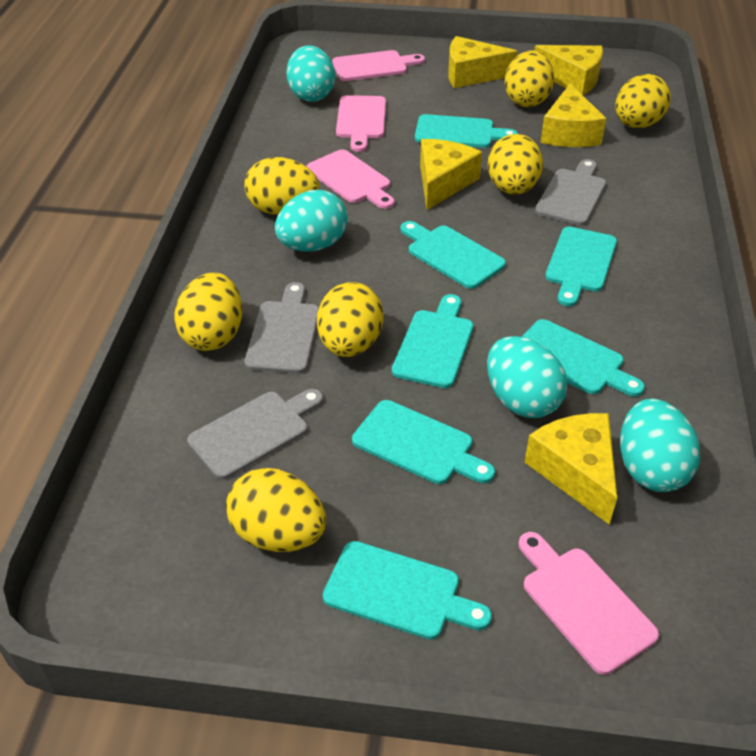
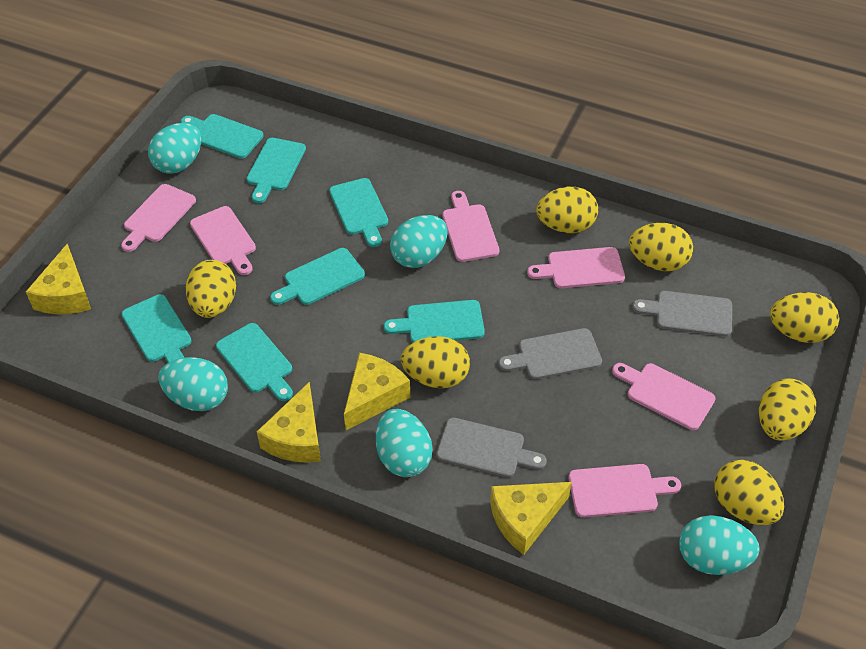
pink cutting board: [306,149,395,209] [332,50,425,81] [336,95,386,152] [518,532,659,675] = 4 -> [121,184,196,252] [190,206,256,275] [443,191,499,262] [527,247,625,288] [569,464,681,518] [612,363,716,430] = 6
turquoise egg: [275,190,348,252] [286,45,335,102] [487,336,567,418] [620,399,700,492] = 4 -> [148,123,201,174] [158,357,228,411] [376,409,433,477] [390,215,448,268] [679,515,760,575] = 5
yellow cheese: [420,139,482,210] [448,36,517,88] [524,413,617,525] [534,45,603,95] [540,84,606,147] = 5 -> [26,244,91,314] [257,382,321,463] [344,353,410,430] [490,482,572,555] = 4

